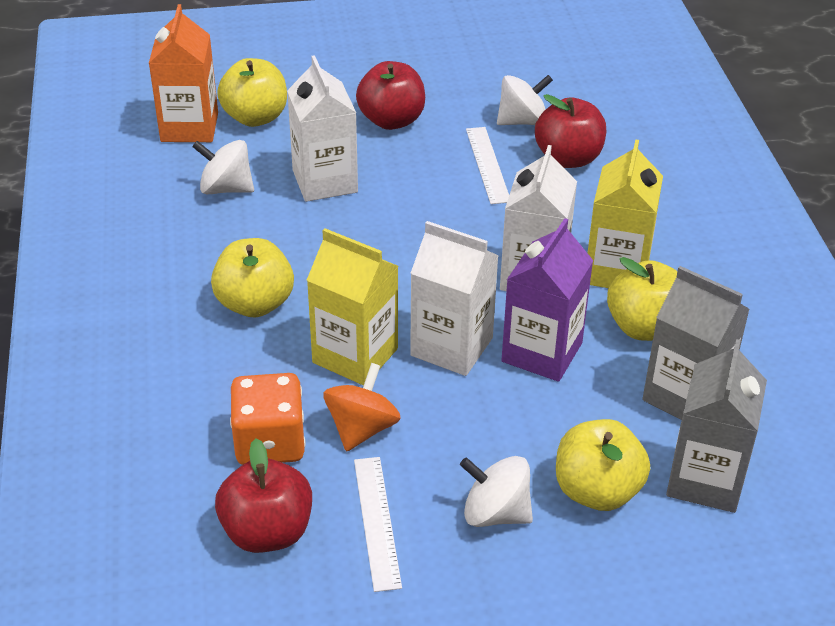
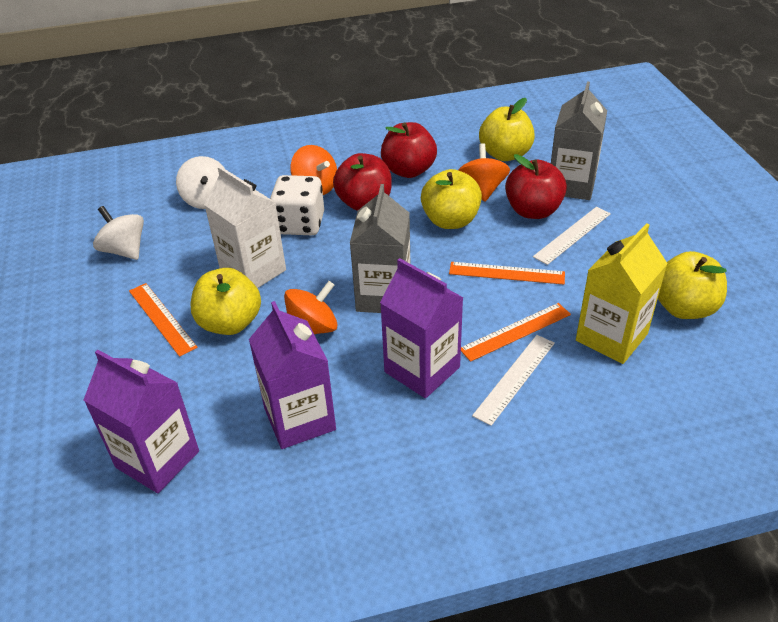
orange carton: [149,4,218,142] = 1 -> none = 0
orange dice: [230,373,305,465] = 1 -> none = 0
orange ruler: none = 0 -> [129,283,198,357] [449,262,565,285] [461,303,571,362] = 3
orange spinning top: [323,363,401,451] = 1 -> [284,281,338,334] [291,145,337,195] [458,143,510,202] = 3
purple carton: [501,218,593,382] = 1 -> [84,350,199,493] [249,301,336,449] [380,258,464,398] = 3
white carton: [287,55,358,202] [410,221,499,376] [500,145,577,291] = 3 -> [204,166,286,288] = 1
white dice: none = 0 -> [270,175,324,235] = 1
white spinning top: [192,140,254,194] [460,456,533,527] [497,75,553,125] = 3 -> [93,206,144,260] [176,156,225,209] = 2
yellow carton: [307,228,398,386] [588,140,663,288] = 2 -> [576,223,668,364] = 1

